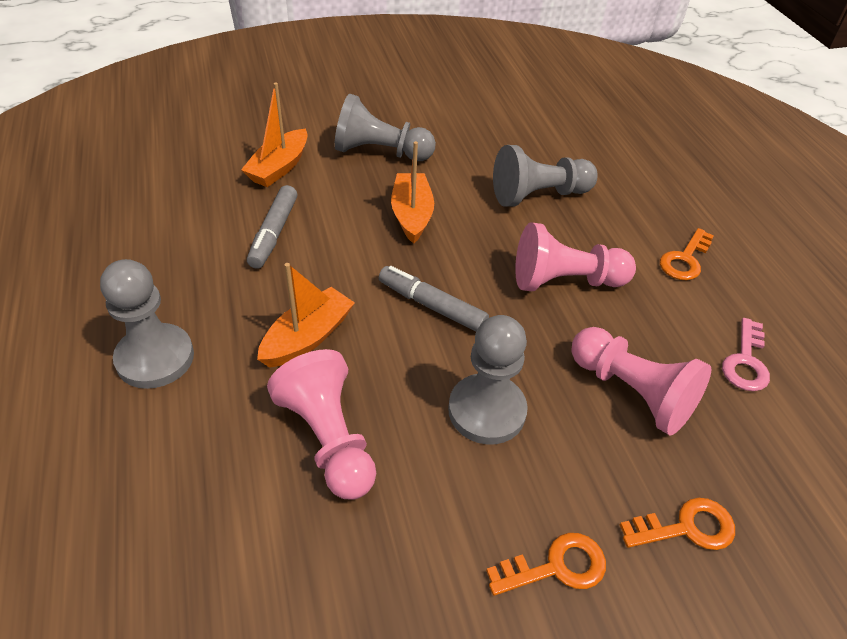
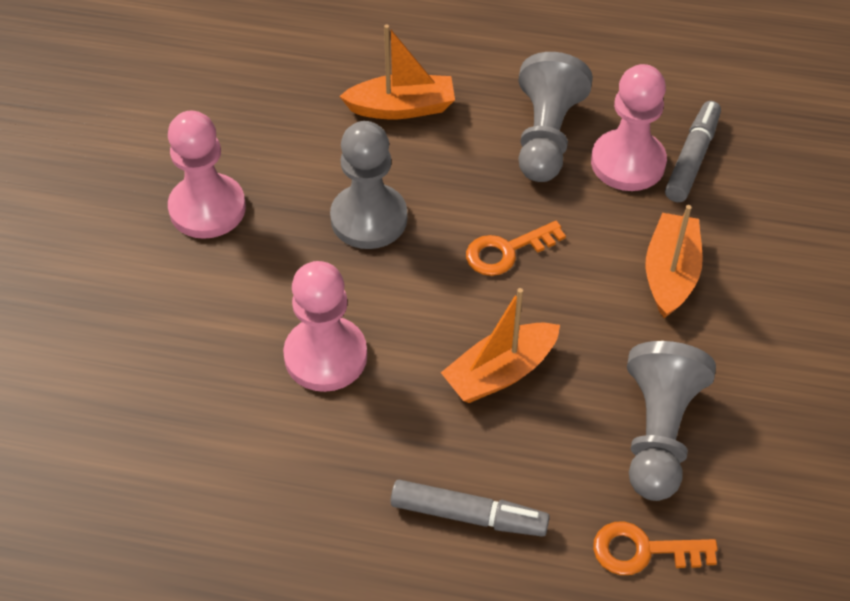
grey pawn: [100,259,194,389] [334,94,436,161] [448,315,528,444] [493,145,598,207] = 4 -> [330,121,407,249] [518,52,593,182] [627,341,716,501] = 3
orange key: [486,533,606,596] [620,498,735,550] [660,228,714,280] = 3 -> [466,221,566,276] [593,521,718,575] = 2
pink key: [722,318,770,391] = 1 -> none = 0

